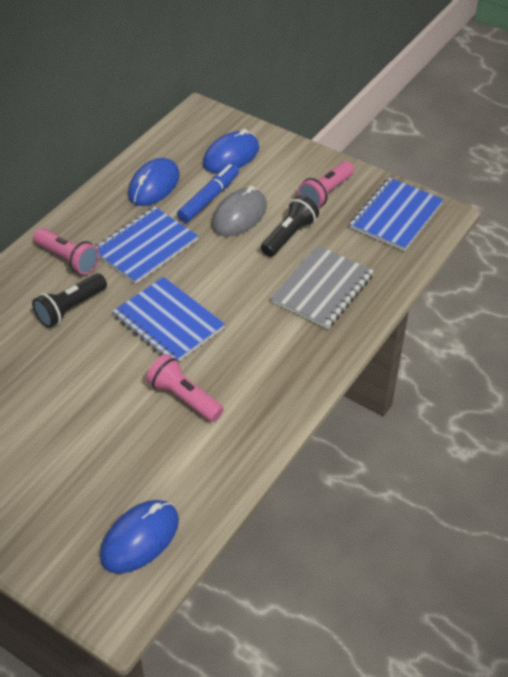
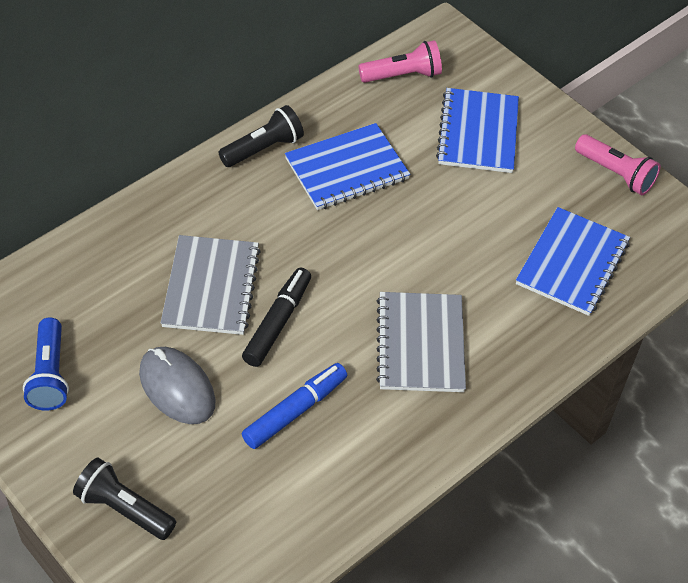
black marker: none = 0 -> [242,268,311,367] = 1
blue flashlight: none = 0 -> [23,317,69,410] = 1
blue mouse: [100,500,179,574] [128,158,180,206] [203,129,259,173] = 3 -> none = 0
grey notebook: [271,245,374,329] = 1 -> [161,235,261,335] [376,292,466,392] = 2
pink flashlight: [33,228,100,275] [146,354,224,422] [298,161,354,208] = 3 -> [358,40,442,83] [575,134,661,195] = 2

